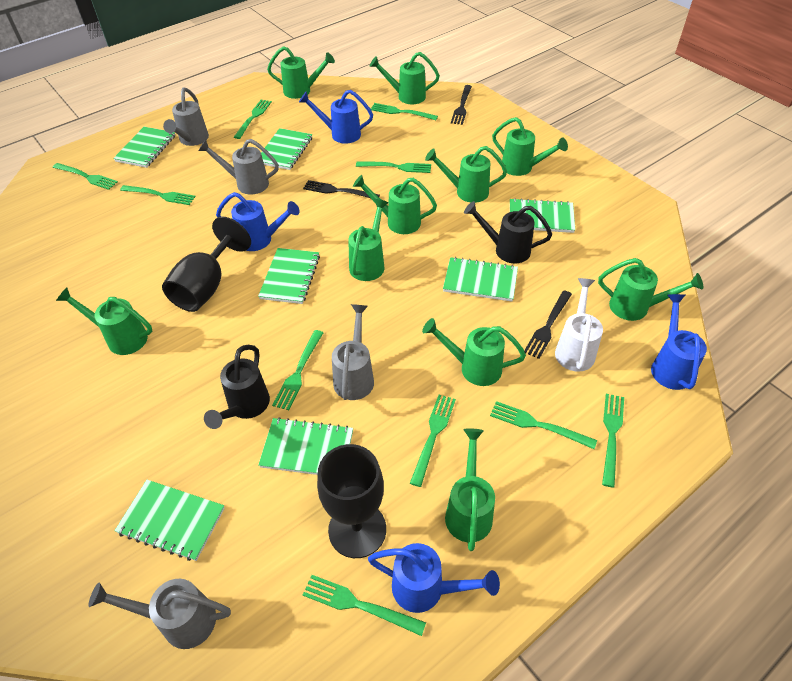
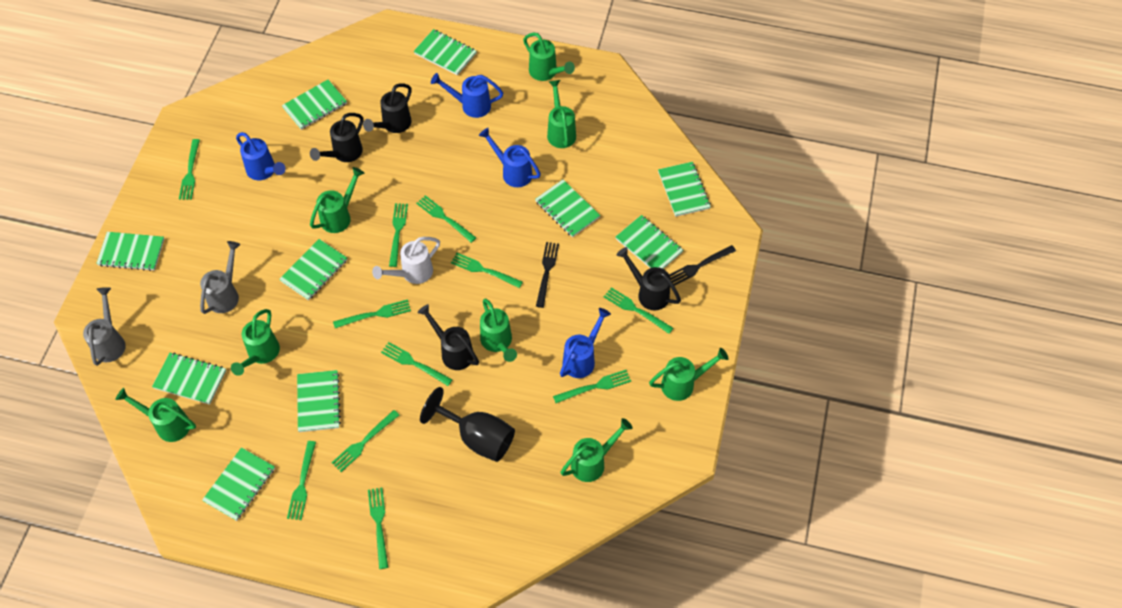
black fork: [303,180,380,198] [451,85,472,125] [524,291,572,359] = 3 -> [536,242,559,308] [669,245,736,286] = 2
black goblet: [162,217,251,312] [317,444,386,558] = 2 -> [420,387,515,462] = 1
black watering can: [204,345,270,429] [464,201,552,264] = 2 -> [310,113,363,162] [363,83,412,133] [417,304,479,370] [617,247,681,311] = 4
green fork: [53,163,118,190] [120,185,196,205] [234,99,272,139] [272,330,324,410] [303,575,426,636] [356,161,431,173] [371,103,438,120] [410,395,456,487] [490,401,597,449] [602,394,624,488] = 10 -> [179,139,200,200] [287,441,316,520] [332,410,399,472] [333,299,411,328] [368,488,388,569] [381,342,453,386] [389,203,408,267] [416,195,476,243] [451,253,523,288] [553,370,631,403] [604,287,673,334] = 11
green notebook: [113,127,176,168] [115,480,225,561] [258,248,320,304] [258,417,353,475] [261,128,312,170] [443,257,518,302] [510,198,575,233] = 7 -> [96,232,164,271] [152,353,226,405] [202,447,275,521] [279,239,347,300] [282,80,347,130] [297,370,341,432] [413,29,477,75] [535,180,601,237] [616,215,683,269] [658,162,711,217] = 10
green watering can: [56,287,152,355] [267,46,335,99] [348,199,388,281] [353,175,437,234] [369,52,440,104] [422,318,526,386] [425,146,507,203] [445,428,495,551] [492,117,568,176] [598,258,703,321] = 10 -> [115,388,196,442] [231,309,280,376] [310,167,364,233] [480,298,517,362] [523,32,575,81] [547,80,576,148] [560,418,633,482] [649,348,728,401] = 8
grey watering can: [88,579,231,649] [163,88,209,146] [198,139,279,195] [332,304,374,400] = 4 -> [83,287,126,366] [200,241,241,314] = 2

